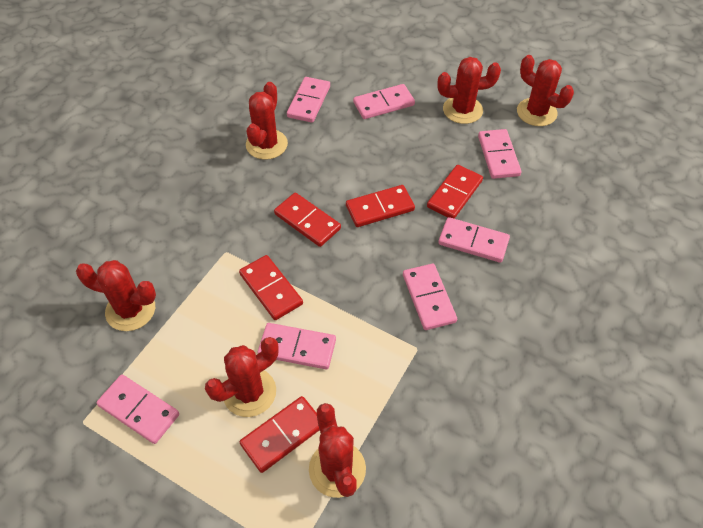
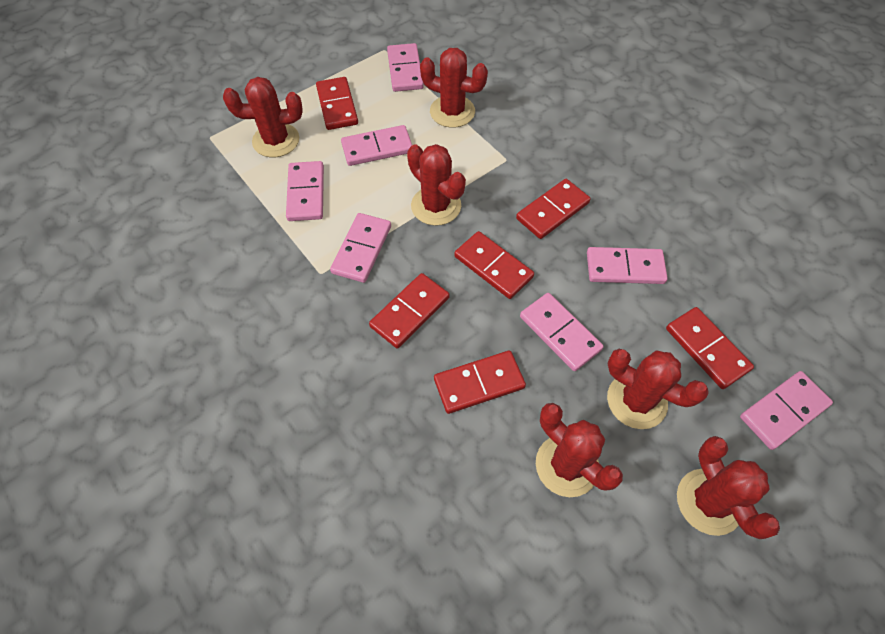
red domino: [239,255,303,320] [240,396,320,473] [274,193,341,247] [346,185,415,227] [427,165,483,219] = 5 -> [316,77,358,130] [369,273,449,348] [434,351,526,414] [454,231,534,299] [516,179,590,239] [666,307,754,389] = 6

